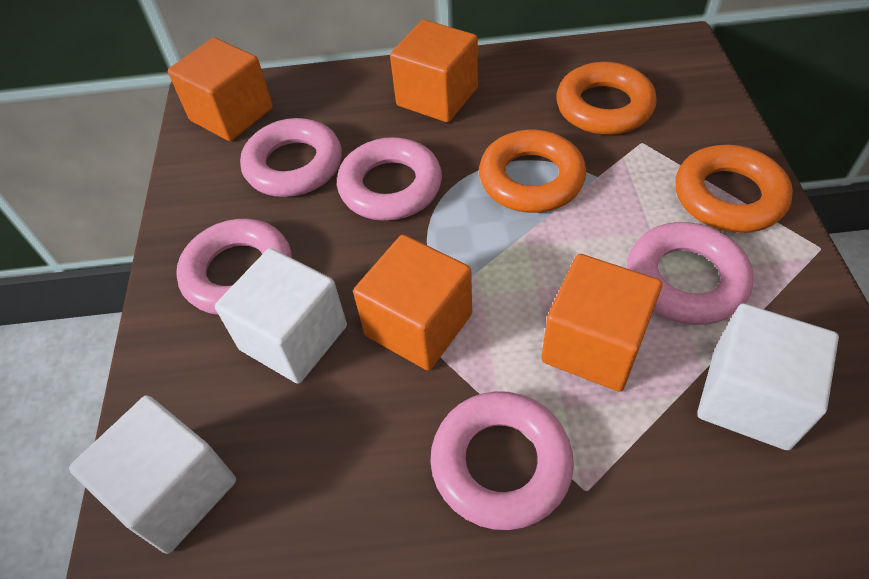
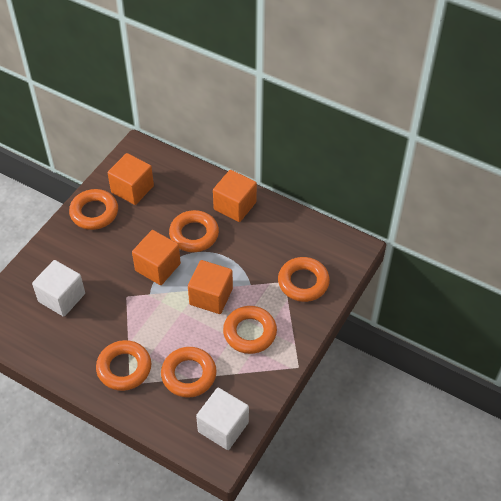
orange ring: [479,129,586,213] [557,62,657,135] [675,145,793,233] = 3 -> [69,189,118,230] [96,340,151,391] [161,347,217,398] [169,210,219,252] [223,306,277,354] [278,257,330,302] = 6
pink ring: [176,219,292,315] [240,118,342,197] [337,137,442,221] [430,391,574,530] [627,222,753,325] = 5 -> none = 0
white cube: [69,395,236,554] [215,248,347,384] [697,303,839,450] = 3 -> [32,260,85,317] [196,388,249,450] = 2

